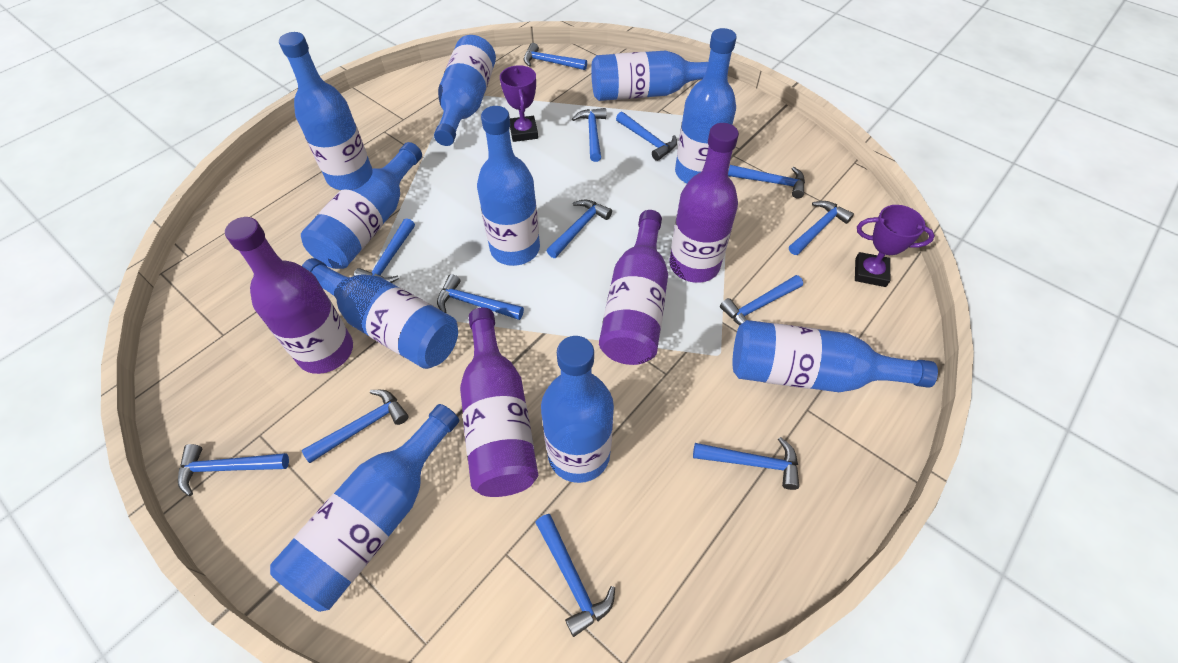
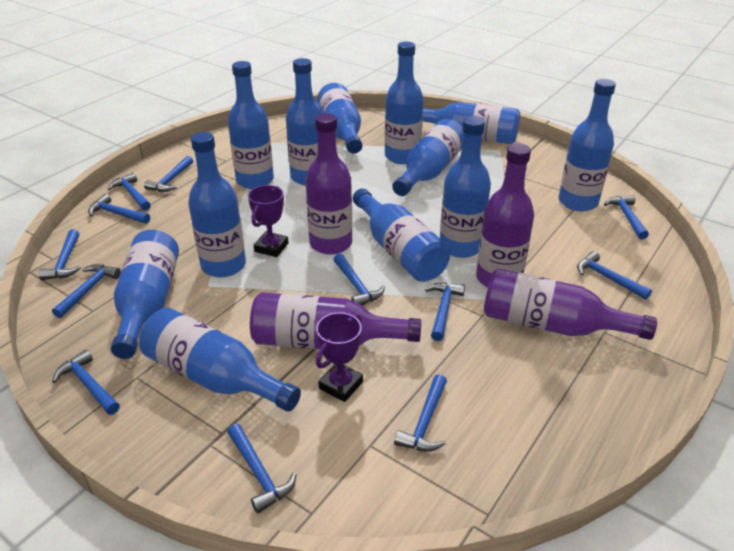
blue bottle: [270,404,459,612] [279,32,372,190] [301,142,422,269] [302,258,458,369] [434,35,496,146] [477,106,540,266] [541,336,614,483] [591,50,708,101] [675,28,737,183] [733,320,938,392] = 10 -> [111,230,179,359] [139,308,301,412] [188,132,246,277] [228,61,274,189] [286,58,324,185] [317,83,362,154] [353,188,450,282] [385,42,423,164] [393,119,464,196] [423,102,520,144] [440,116,491,258] [559,79,616,211] = 12
blue hammer: [178,444,289,496] [302,390,409,463] [354,218,415,283] [437,274,524,320] [524,43,587,70] [535,514,615,637] [546,199,612,258] [572,108,606,162] [616,112,677,161] [693,437,799,490] [720,275,803,326] [728,165,805,198] [789,201,854,255] = 13 -> [39,229,81,280] [52,264,121,318] [52,349,120,415] [88,194,150,224] [108,173,151,211] [144,156,193,192] [227,424,297,513] [333,253,385,305] [394,374,447,452] [425,282,465,341] [577,251,652,300] [604,195,649,239] = 12

